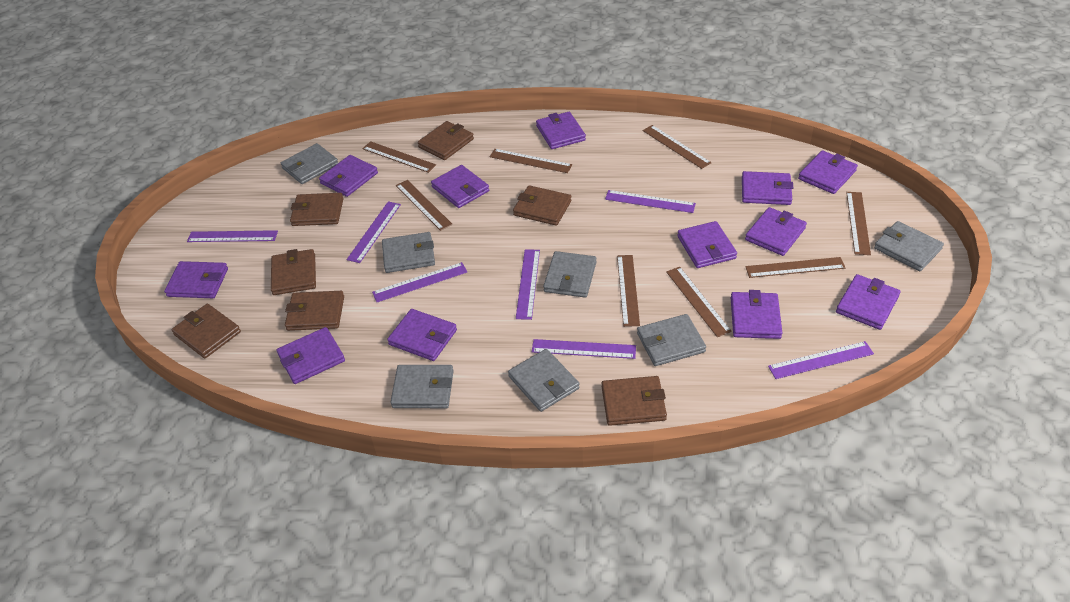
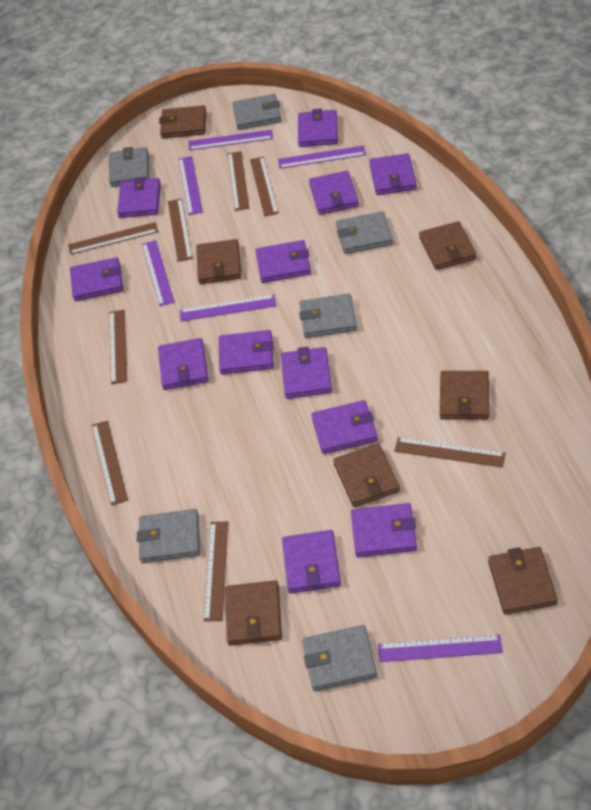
grey wallet: [281,143,338,184] [382,232,435,273] [390,365,454,408] [508,349,580,412] [543,251,596,298] [637,314,706,366] [874,221,944,271] = 7 -> [109,147,149,187] [137,509,200,563] [232,94,282,130] [299,293,357,338] [302,625,377,691] [336,211,393,254] = 6
purple ruler: [187,230,278,242] [347,201,401,263] [372,262,467,302] [516,249,540,320] [532,339,636,359] [605,190,696,213] [768,341,874,379] = 7 -> [142,240,174,306] [178,156,203,215] [180,295,276,321] [189,130,273,150] [278,145,366,169] [378,635,503,662] = 6

